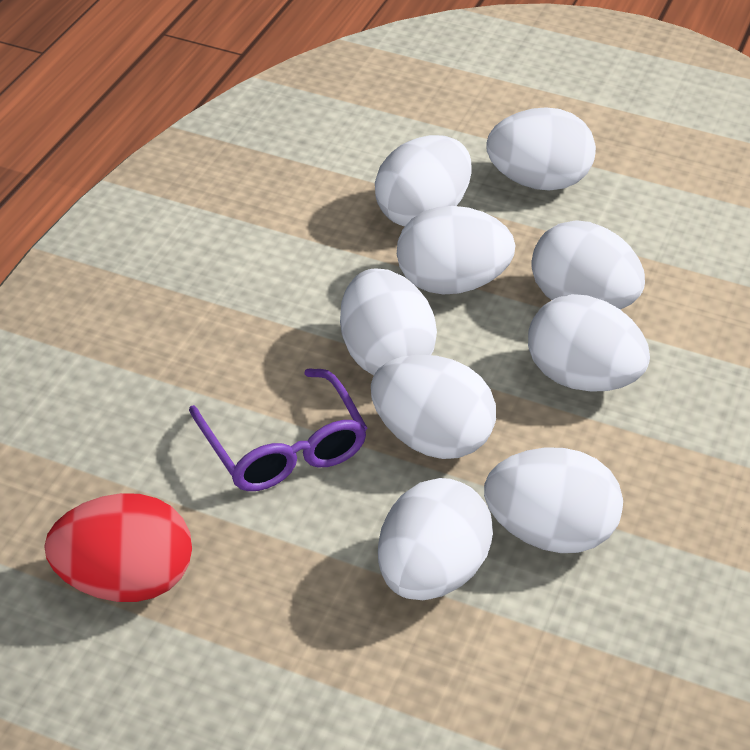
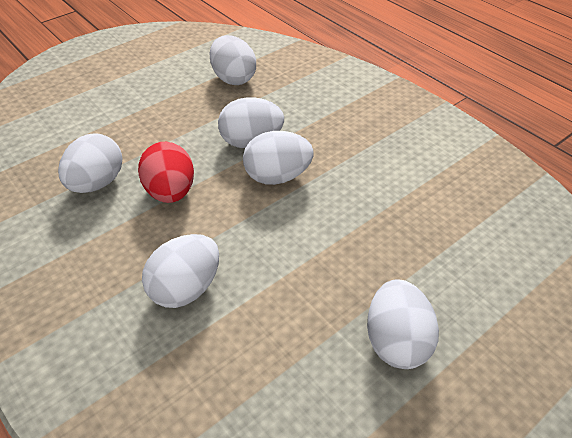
purple glasses: [189,368,367,491] = 1 -> none = 0
white egg: [340,268,437,375] [371,355,496,459] [375,135,472,226] [378,478,493,600] [397,206,515,295] [484,448,623,553] [487,107,596,191] [528,294,650,392] [531,220,645,309] = 9 -> [58,134,123,193] [142,234,219,308] [210,35,256,85] [218,97,284,148] [243,131,313,185] [367,279,439,369] = 6

